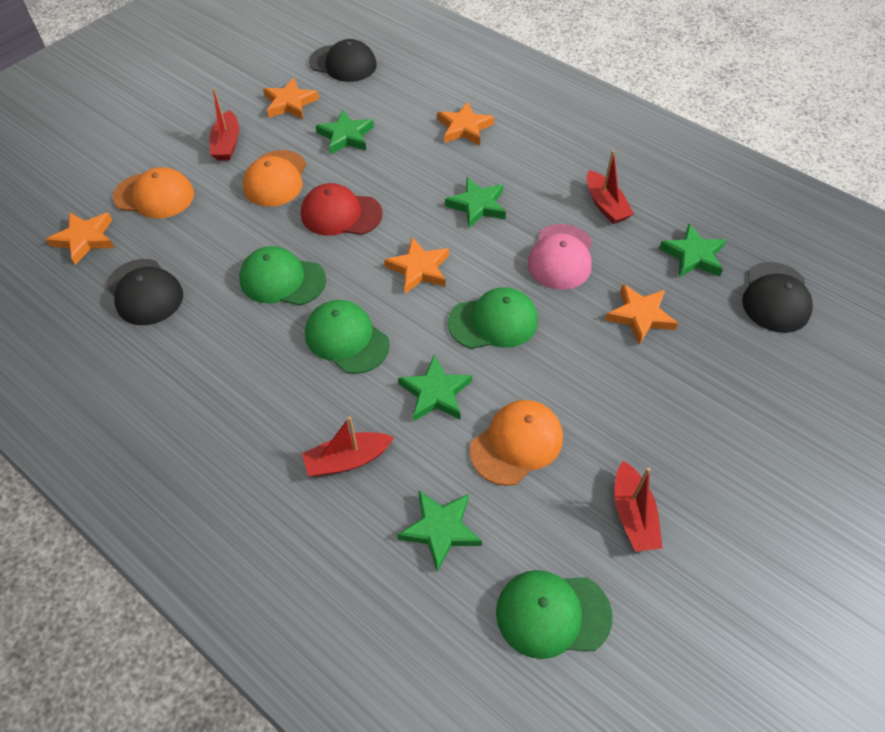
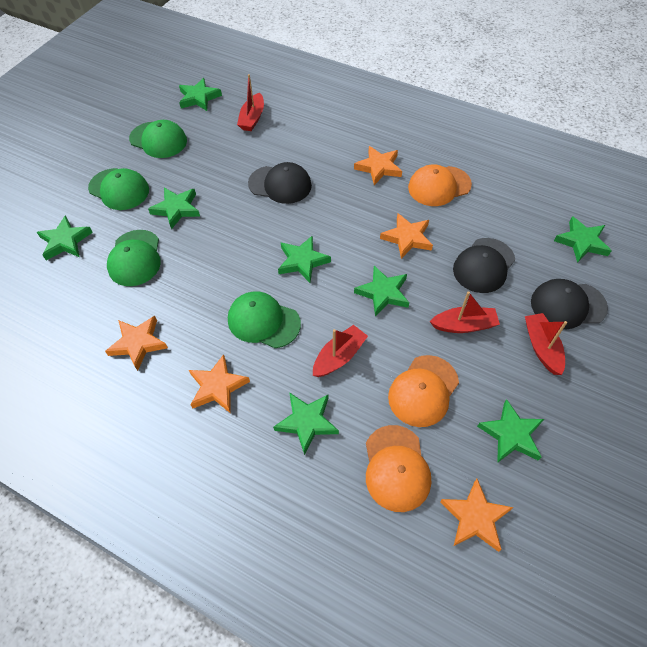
green star: [316,110,374,155] [398,355,472,421] [398,490,482,572] [445,177,506,228] [659,224,726,277] = 5 -> [37,215,93,260] [148,188,200,229] [179,78,222,111] [273,392,339,455] [278,235,331,283] [354,266,409,317] [477,399,544,463] [554,216,612,263] = 8
pink cap: [528,224,592,290] = 1 -> none = 0
red cap: [301,183,382,236] = 1 -> none = 0

